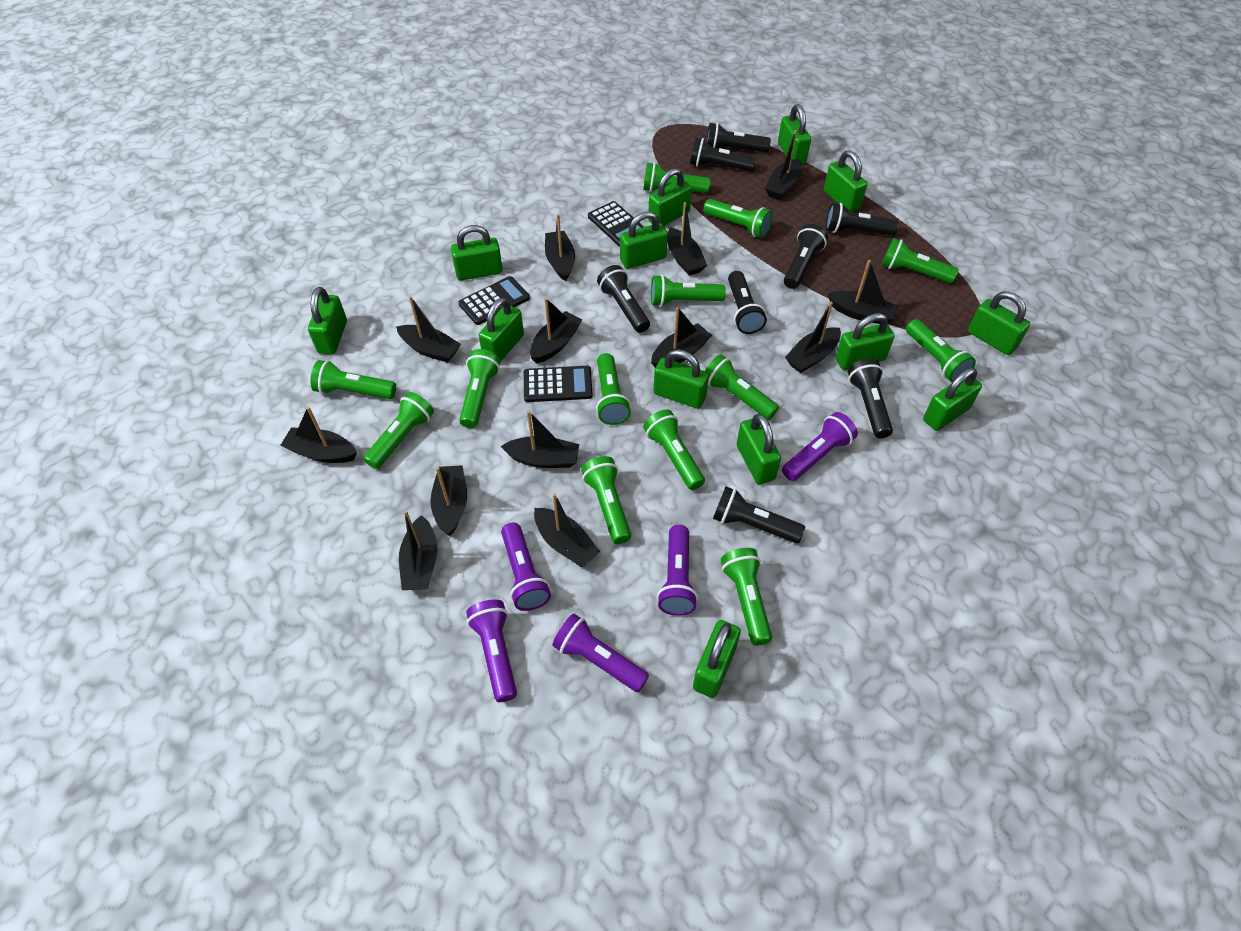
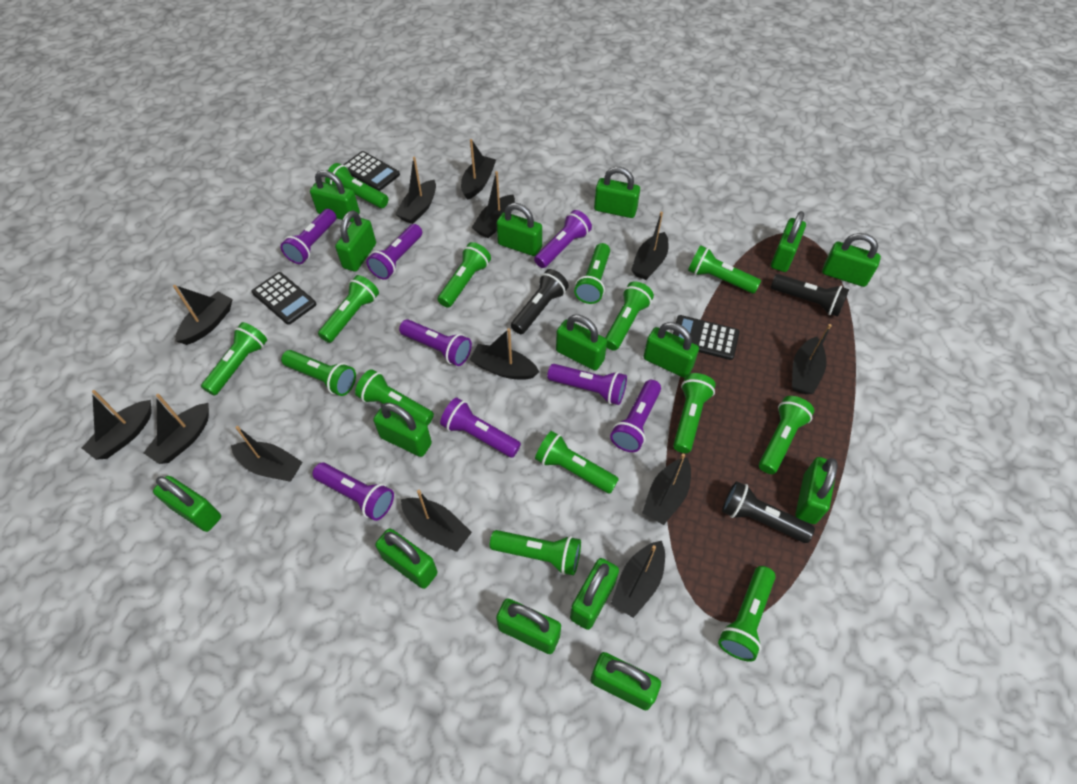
black flashlight: [597,265,650,333] [690,138,756,172] [706,123,771,152] [713,486,805,543] [728,271,767,334] [784,224,828,289] [826,203,899,236] [848,358,893,438] = 8 -> [511,269,569,334] [722,481,815,543] [771,274,849,317] = 3
green flashlight: [310,360,396,399] [363,392,434,469] [459,349,500,428] [581,456,631,544] [596,353,631,425] [643,162,711,193] [643,410,705,490] [651,275,726,307] [703,199,773,238] [705,354,779,420] [721,548,772,646] [882,238,959,283] [906,319,976,382] = 13 -> [201,322,267,396] [281,350,356,396] [318,275,379,343] [325,163,388,208] [355,369,434,426] [438,242,491,308] [490,530,581,576] [535,431,619,494] [574,243,610,304] [605,281,654,351] [673,373,716,453] [688,245,761,294] [718,566,776,662] [759,396,814,474] = 14
green padlock: [308,287,347,354] [451,225,503,281] [479,297,524,362] [620,211,668,269] [648,168,692,226] [653,349,709,409] [693,620,741,698] [737,413,781,484] [778,104,811,164] [824,150,867,212] [835,313,895,370] [923,368,982,431] [968,292,1030,355] = 13 -> [153,476,221,532] [310,170,360,222] [335,210,376,272] [373,403,432,457] [375,528,438,589] [496,203,542,256] [496,598,561,654] [556,315,607,370] [570,558,619,630] [591,652,661,710] [594,167,640,218] [643,322,699,378] [771,211,806,272] [795,457,838,524] [822,233,881,287] = 15
purple flashlight: [466,600,517,702] [501,523,551,611] [552,614,649,692] [657,525,698,616] [782,412,858,481] = 5 -> [280,209,336,264] [312,463,394,521] [366,224,422,280] [399,319,472,366] [440,398,521,458] [534,210,592,268] [547,364,627,405] [610,380,661,452] = 8

